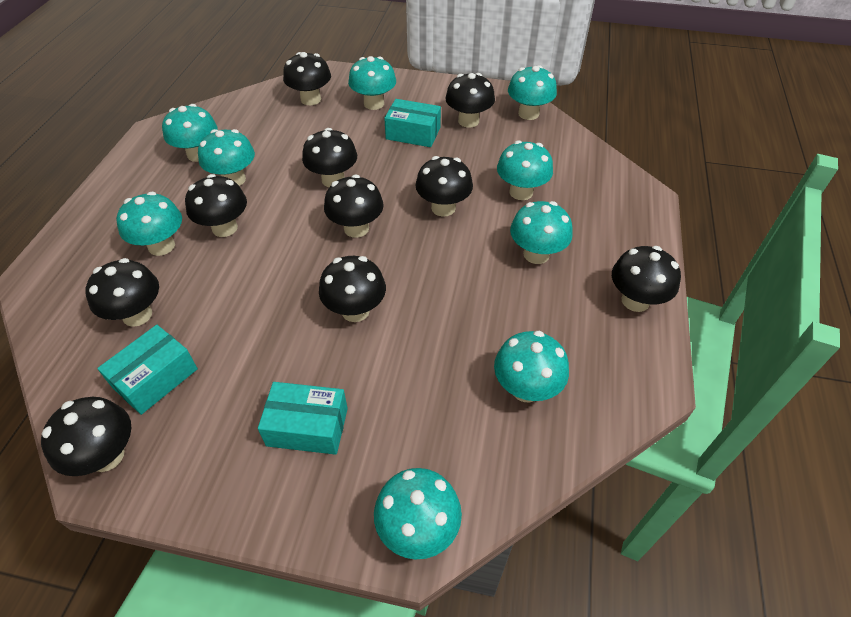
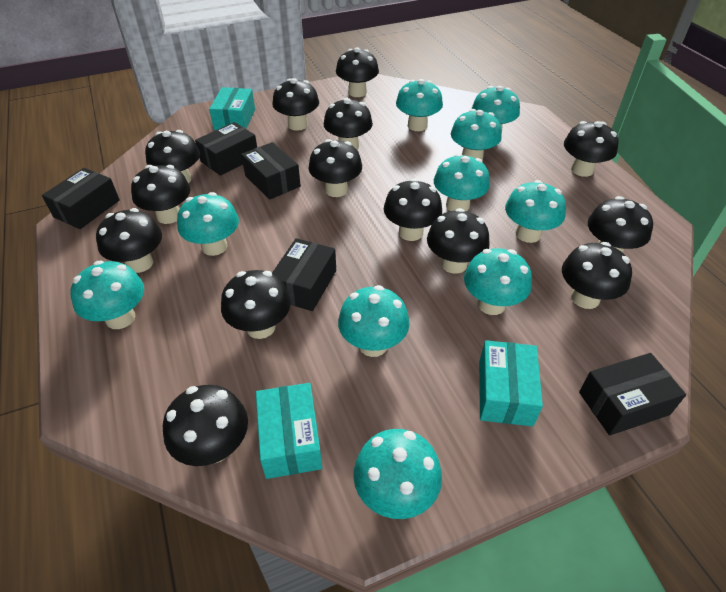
black box: none = 0 -> [42,168,120,229] [195,122,257,176] [241,142,301,200] [272,238,336,311] [579,353,686,435] = 5
black mushroom: [41,397,131,476] [85,258,159,327] [185,174,247,237] [283,52,331,105] [302,128,357,187] [319,256,386,322] [324,175,384,238] [415,156,473,217] [445,73,495,128] [612,246,681,312] = 10 -> [96,208,162,273] [131,165,191,224] [145,130,200,183] [163,385,248,466] [221,270,291,339] [272,78,319,131] [308,139,362,197] [324,98,373,150] [336,47,379,97] [384,178,442,241] [427,208,490,274] [562,242,632,309] [564,121,619,177] [588,196,653,253] = 14
turquoise mushroom: [116,192,182,256] [162,104,217,162] [198,129,255,186] [348,56,396,110] [374,468,462,559] [494,331,569,403] [497,140,553,200] [508,65,557,120] [510,201,573,264] = 9 -> [70,261,144,329] [177,192,239,256] [338,285,410,357] [353,429,442,519] [396,79,443,131] [434,153,490,211] [451,109,502,160] [464,248,532,315] [472,86,520,135] [505,180,566,243] = 10

